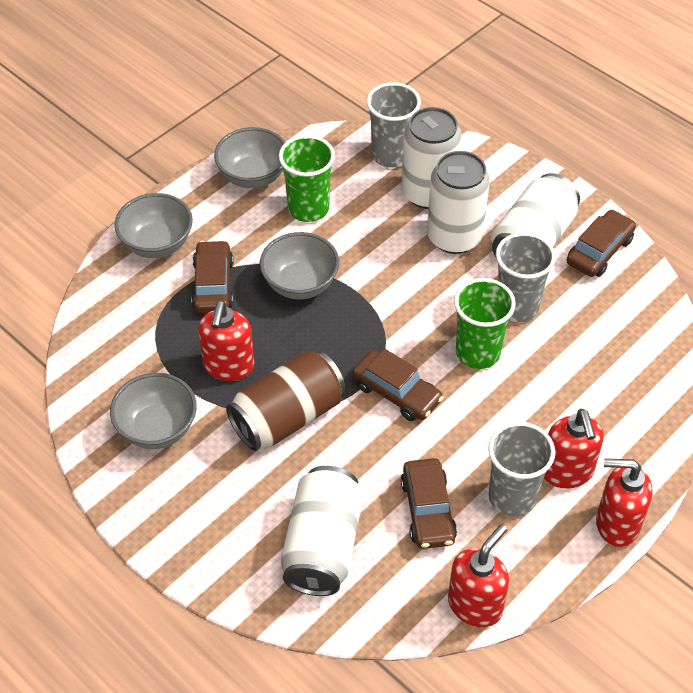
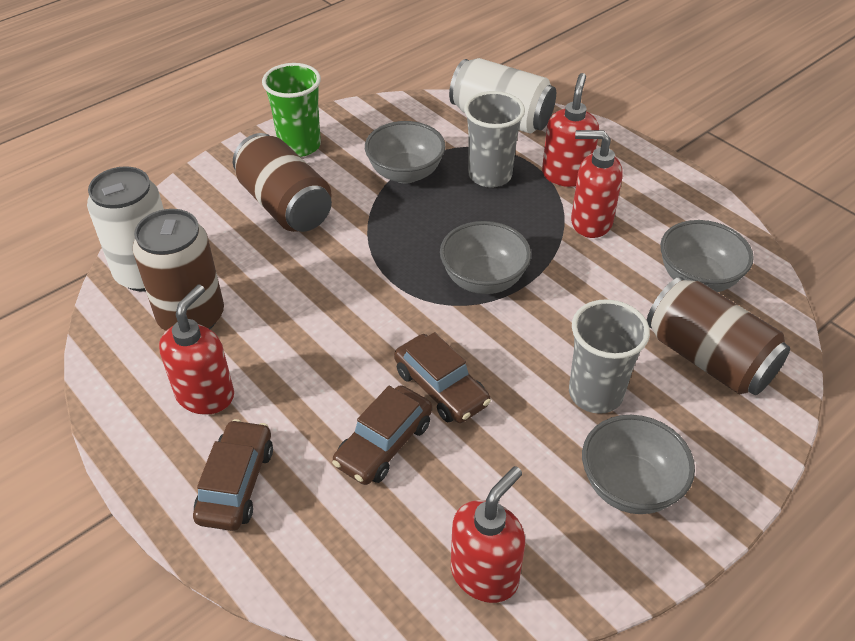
brown can: [226,351,345,451] = 1 -> [133,209,224,331] [233,133,332,232] [647,277,790,395] = 3
brown car: [191,240,234,313] [353,349,444,421] [401,458,457,549] [567,209,636,277] = 4 -> [193,419,273,531] [332,385,432,485] [394,332,491,423] = 3
green cup: [279,135,335,222] [454,278,516,369] = 2 -> [262,63,321,157] = 1
grey cup: [366,82,421,168] [488,422,555,516] [496,232,556,322] = 3 -> [464,91,525,188] [569,299,650,414] = 2
white can: [281,466,364,596] [401,107,461,209] [427,151,490,254] [491,173,580,257] = 4 -> [87,166,164,292] [449,58,556,134] = 2

